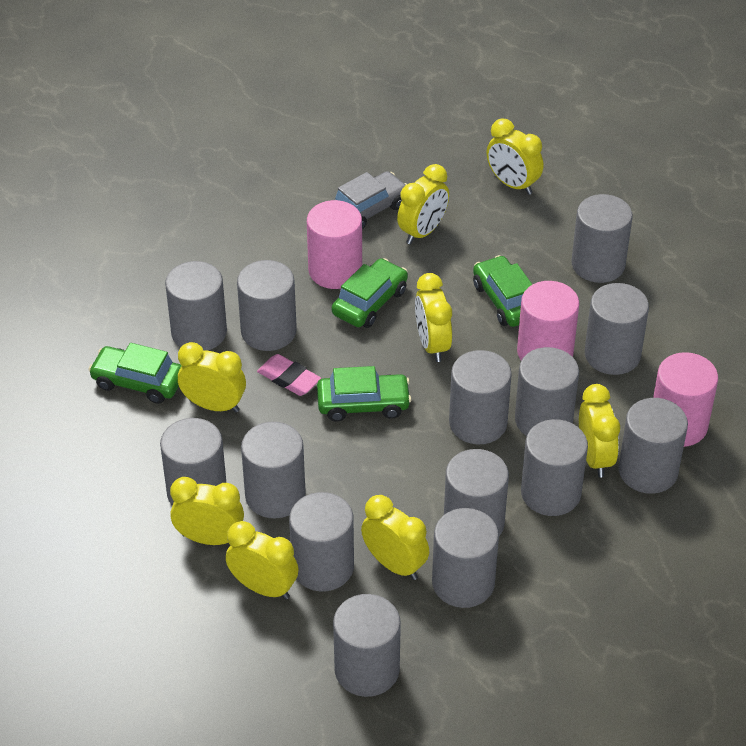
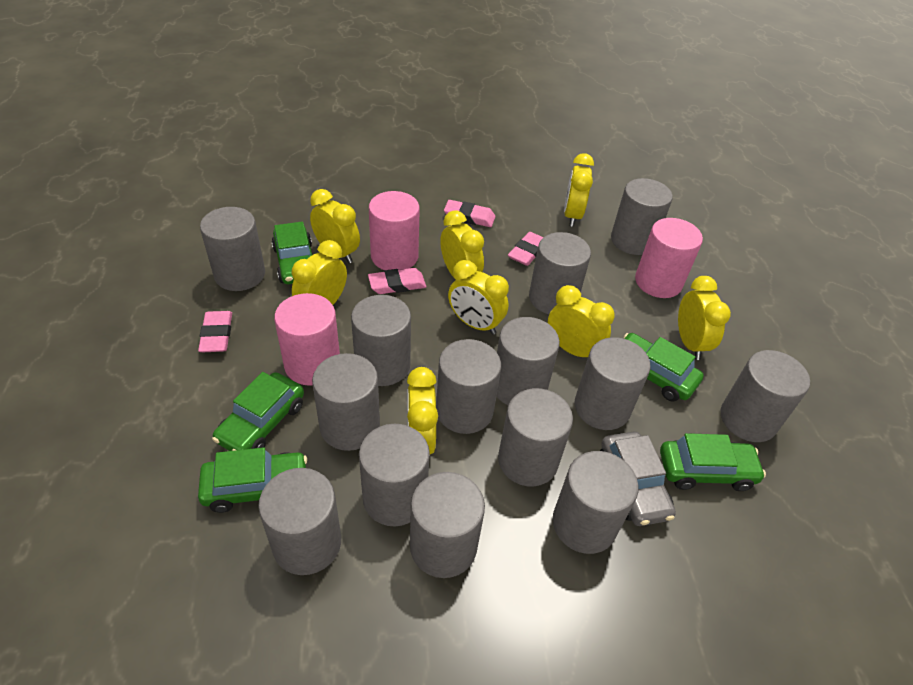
green car: [88,343,182,404] [317,366,412,422] [332,258,408,328] [473,255,533,327] = 4 -> [198,447,307,513] [212,372,304,451] [271,222,312,284] [624,333,704,402] [660,433,766,491] = 5
pink eraser: [257,354,321,396] = 1 -> [198,311,232,352] [368,268,426,294] [444,200,495,227] [508,232,543,266] = 4

